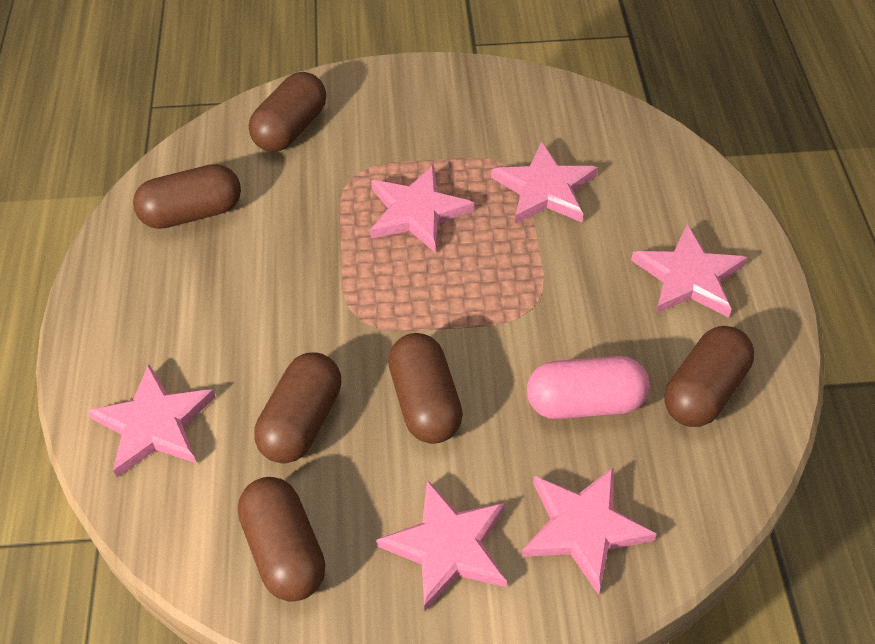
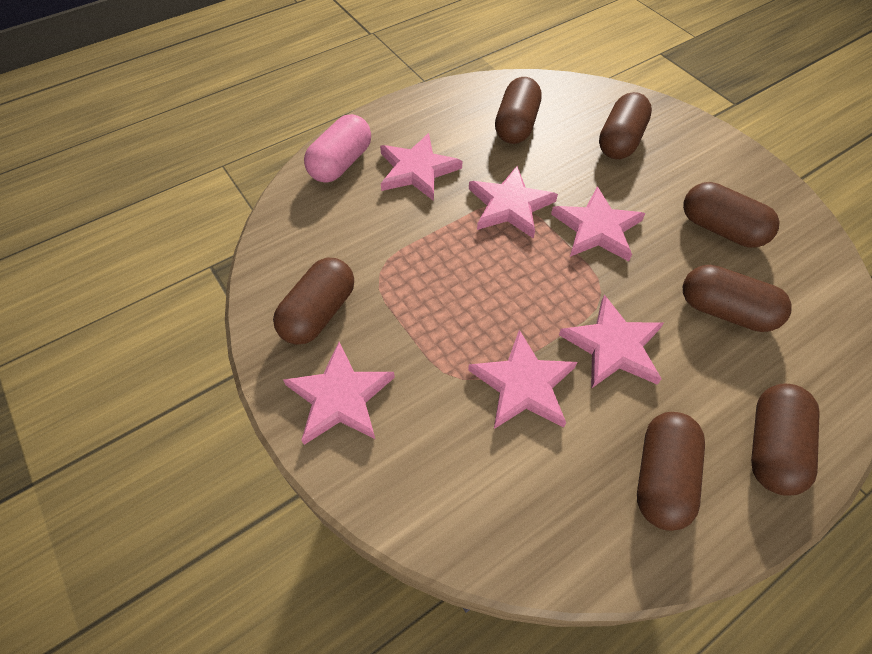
brown capsule: [133,164,241,229] [238,477,326,602] [249,72,326,152] [254,352,341,464] [388,333,463,444] [665,326,754,427] = 6 -> [273,258,354,345] [495,77,541,144] [599,92,652,159] [637,412,705,531] [683,182,780,248] [683,265,792,332] [751,384,820,496] = 7

